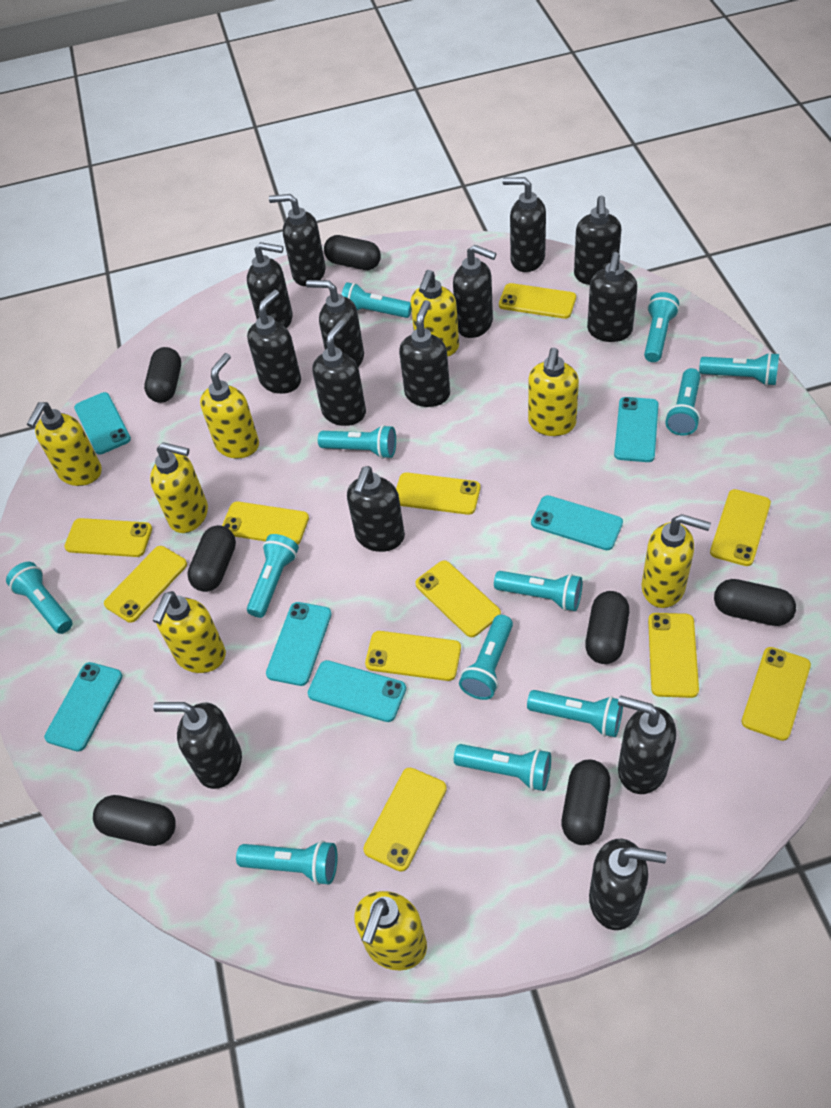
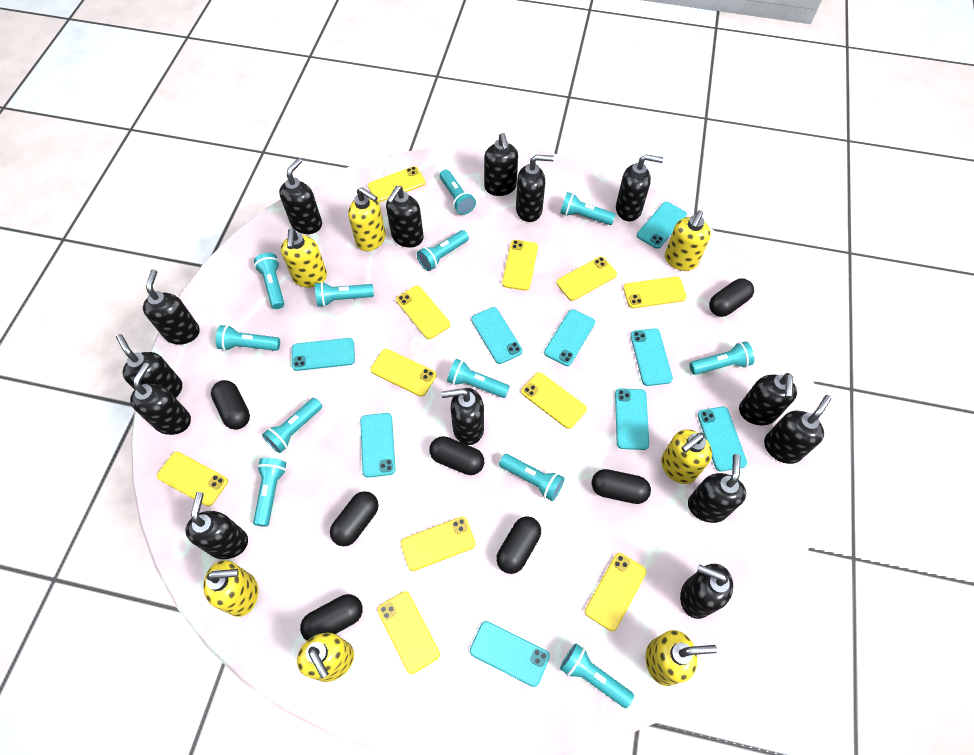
turquoise phone: [44,662,123,752] [74,392,131,455] [266,602,332,686] [308,660,406,722] [531,495,623,550] [614,397,659,462] = 6 -> [292,338,355,371] [360,413,396,478] [470,621,550,687] [471,307,523,364] [544,309,595,366] [615,388,649,450] [630,328,673,386] [637,202,687,249] [698,407,747,471] = 9
yellow soap dispenser: [27,402,102,486] [150,442,208,533] [152,591,226,673] [200,353,259,459] [354,891,427,970] [410,270,459,357] [528,348,579,436] [642,514,711,608] = 8 -> [203,560,258,617] [281,228,327,288] [297,633,354,682] [348,187,385,251] [645,630,717,686] [661,429,712,484] [665,210,711,271] = 7

